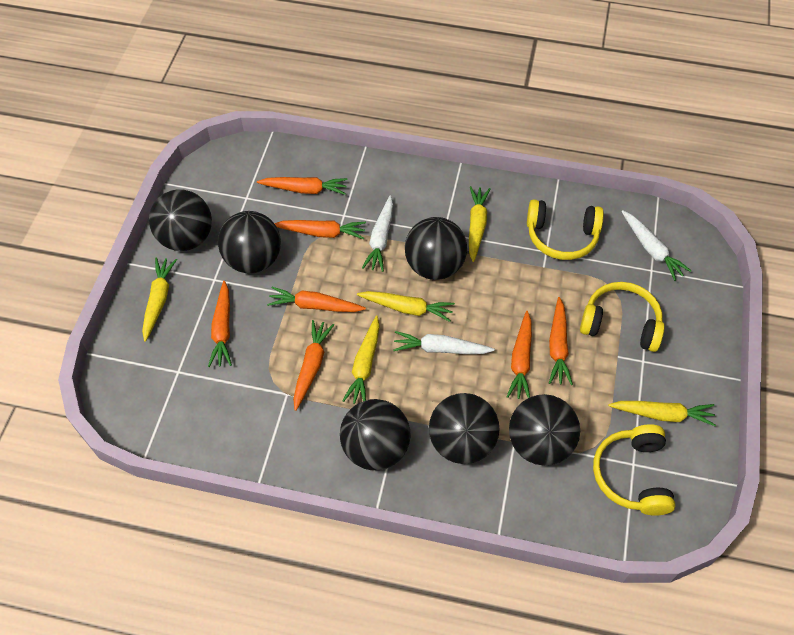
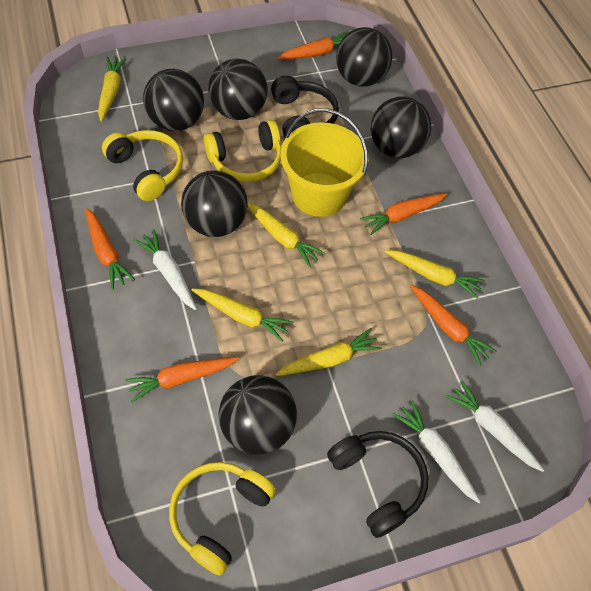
black headphones: none = 0 -> [271,76,339,138] [327,431,429,538] = 2
orange carrot: [208,281,232,367] [257,177,348,195] [267,287,366,312] [274,220,366,239] [293,320,334,411] [506,311,532,399] [549,297,573,385] = 7 -> [85,208,135,289] [125,357,239,403] [277,31,348,60] [360,193,448,235] [410,285,496,366] = 5
yellow bucket: none = 0 -> [280,108,368,217] = 1

